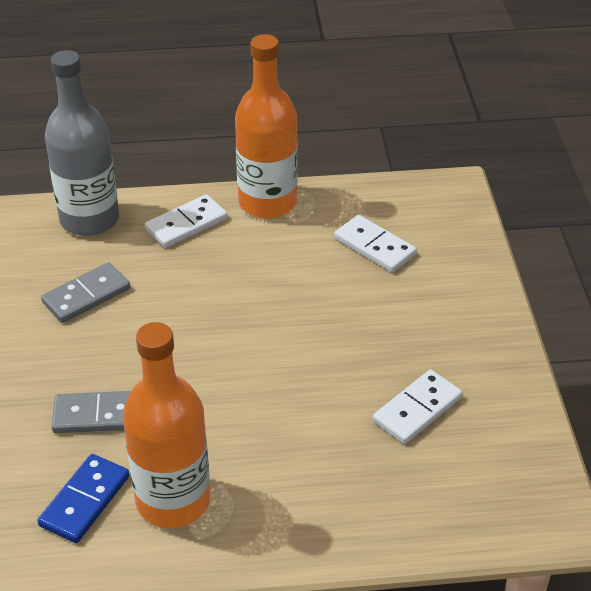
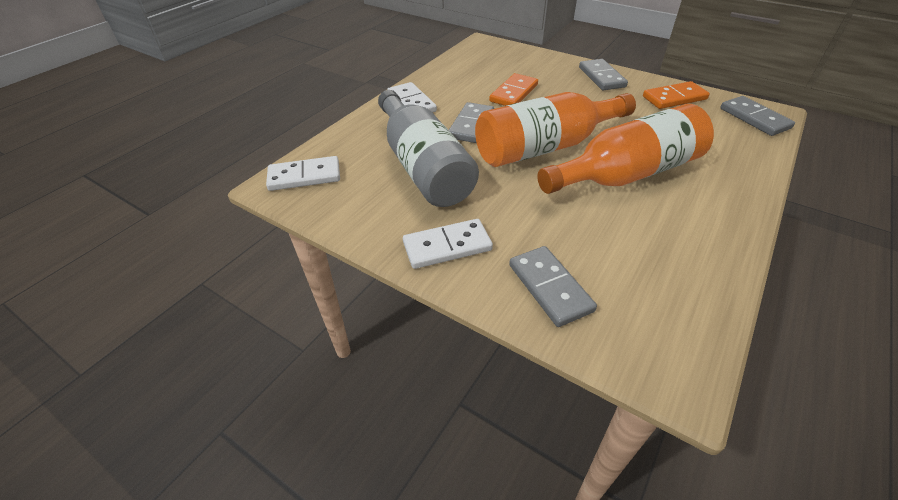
blue domino: [37,454,130,543] = 1 -> none = 0
grey domino: [41,262,130,323] [52,391,131,433] = 2 -> [449,102,494,143] [509,246,597,327] [579,59,628,91] [721,96,795,136] = 4
orange domino: none = 0 -> [489,73,538,106] [643,81,710,109] = 2

